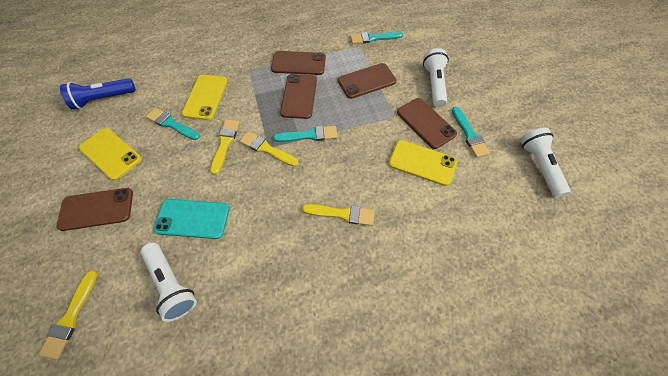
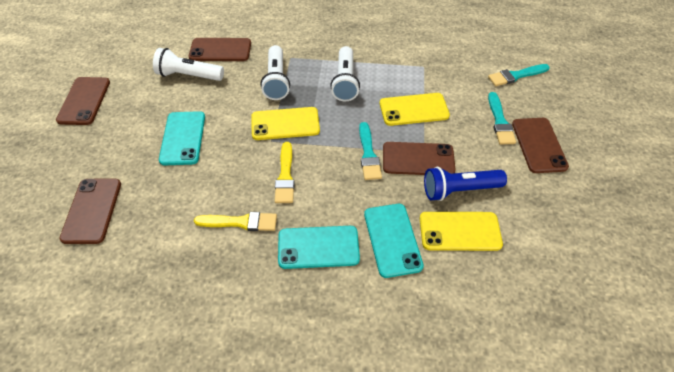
turquoise brush: [146,107,200,140] [273,126,338,142] [350,32,403,44] [452,106,490,158] = 4 -> [359,122,382,180] [488,64,550,86] [488,92,516,144] = 3
turquoise phone: [153,199,230,239] = 1 -> [159,111,205,165] [278,226,360,269] [364,204,424,278] = 3
yellow brush: [38,271,97,359] [210,119,240,175] [240,131,299,167] [302,204,375,226] = 4 -> [194,212,277,231] [275,142,295,203] = 2

